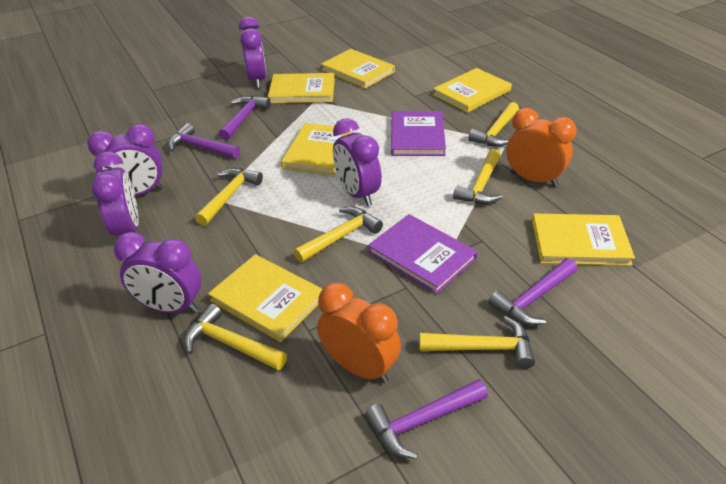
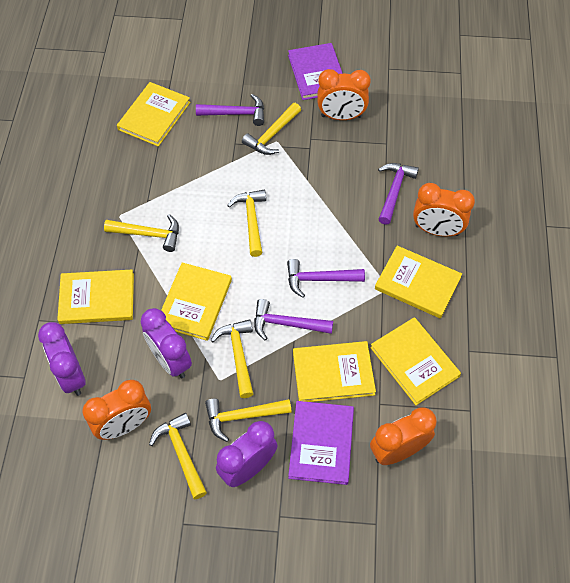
orange clock: [317,283,401,383] [506,108,577,187] = 2 -> [82,380,151,440] [317,69,371,120] [370,407,436,465] [413,183,475,236] = 4
purple clock: [87,124,164,196] [91,151,139,236] [113,232,201,313] [239,17,266,88] [333,118,382,206] = 5 -> [38,322,86,396] [140,308,192,378] [216,421,278,487] = 3

